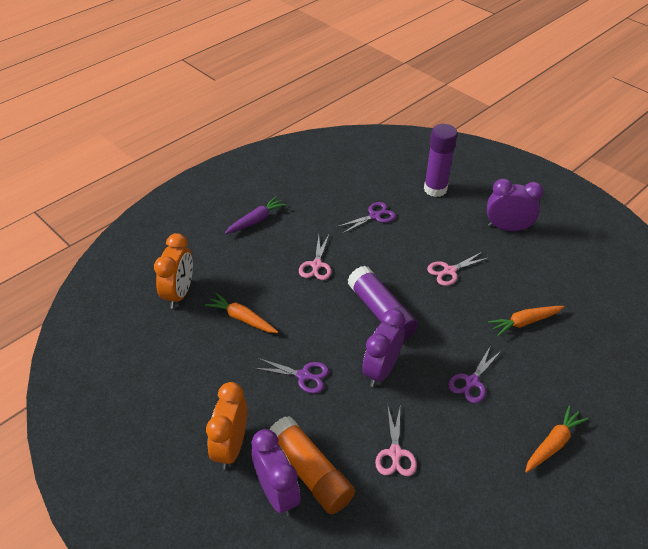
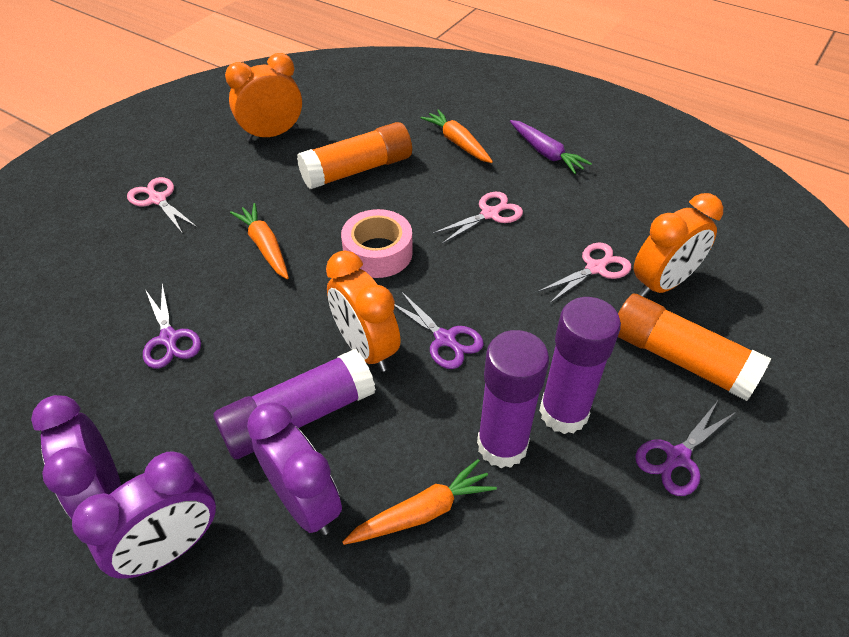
orange clock: [154,233,193,309] [206,382,247,469] = 2 -> [225,53,302,141] [326,251,401,372] [634,193,723,297] = 3
orange glue stick: [270,416,355,514] = 1 -> [297,122,412,189] [618,294,771,401] = 2
pink tape: none = 0 -> [341,209,413,278] = 1
purple glue stick: [348,266,418,340] [424,124,458,197] = 2 -> [213,349,376,459] [477,330,549,468] [539,297,621,434] = 3

